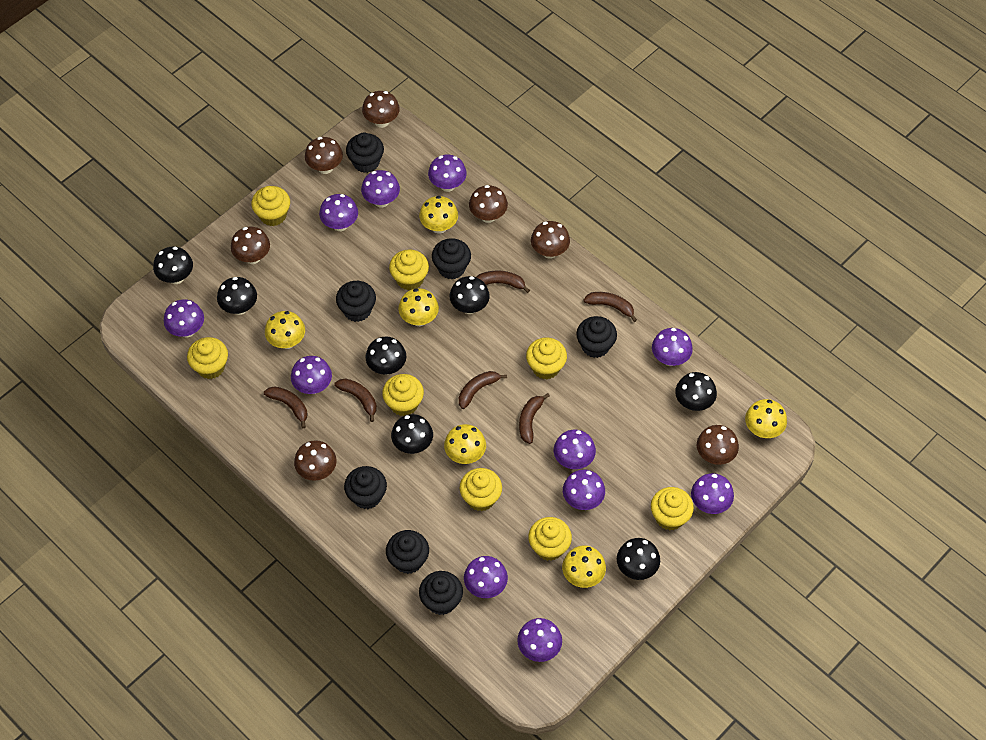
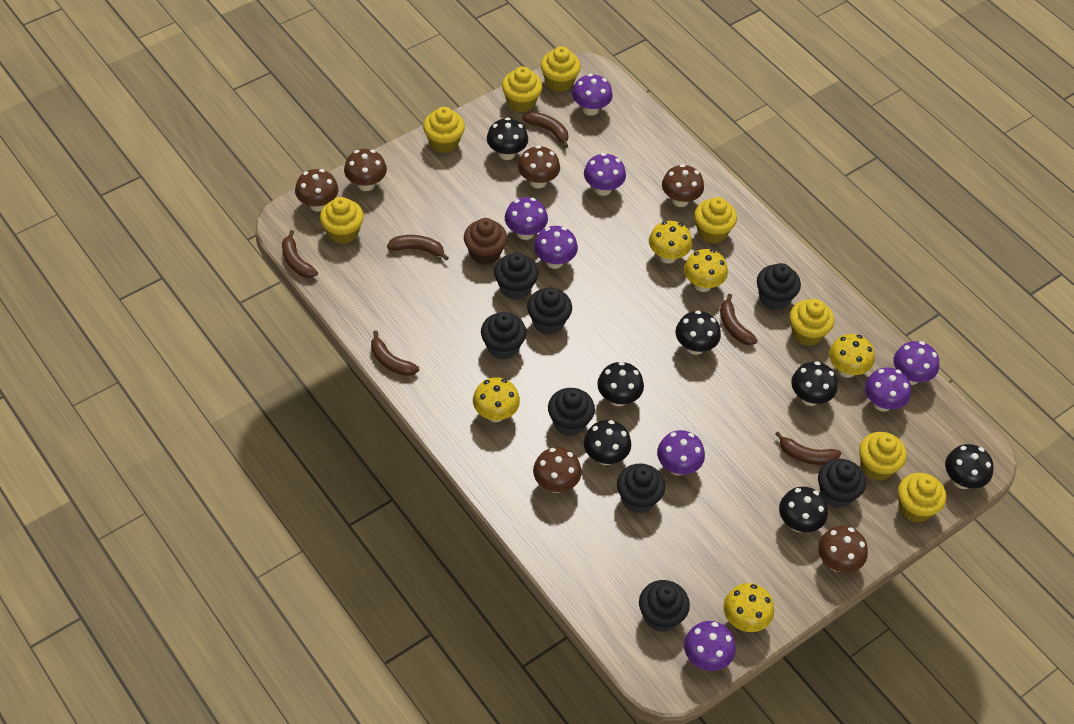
black cupcake: [336,281,376,322] [344,466,387,509] [346,133,384,173] [386,530,429,574] [419,571,463,615] [432,238,471,279] [576,316,617,358] = 7 -> [481,312,527,360] [494,253,539,300] [527,287,572,335] [548,388,595,436] [617,464,665,514] [639,580,690,632] [757,263,801,310] [818,459,866,508] = 8
brown cupcake: none = 0 -> [464,218,507,265] = 1
brown mushroom: [231,227,270,264] [294,440,337,481] [305,137,343,174] [362,91,400,128] [469,185,508,223] [531,221,570,259] [697,425,739,465] = 7 -> [295,169,338,212] [344,149,387,191] [518,146,560,188] [533,447,582,493] [662,164,704,207] [818,526,868,573] = 6
purple mushroom: [164,299,204,337] [291,356,332,394] [319,194,358,231] [361,170,400,208] [428,155,467,192] [464,556,508,598] [517,618,562,662] [554,430,596,469] [563,469,605,510] [652,328,693,366] [691,473,734,514] = 11 -> [505,197,548,240] [534,226,578,269] [572,74,613,116] [584,153,626,196] [657,430,705,476] [684,621,736,671] [865,367,911,412] [893,341,939,385] = 8
yellow mushroom: [265,311,305,349] [398,288,439,326] [419,196,458,234] [444,424,486,464] [562,546,606,588] [745,399,787,438] = 6 -> [473,377,520,422] [649,221,692,264] [684,249,728,292] [723,583,774,632] [829,334,875,378] = 5

